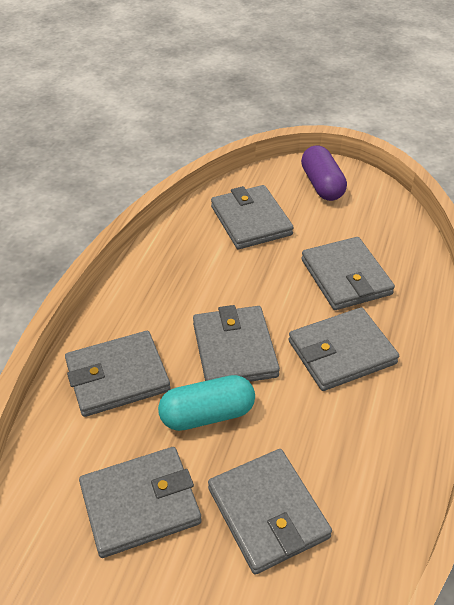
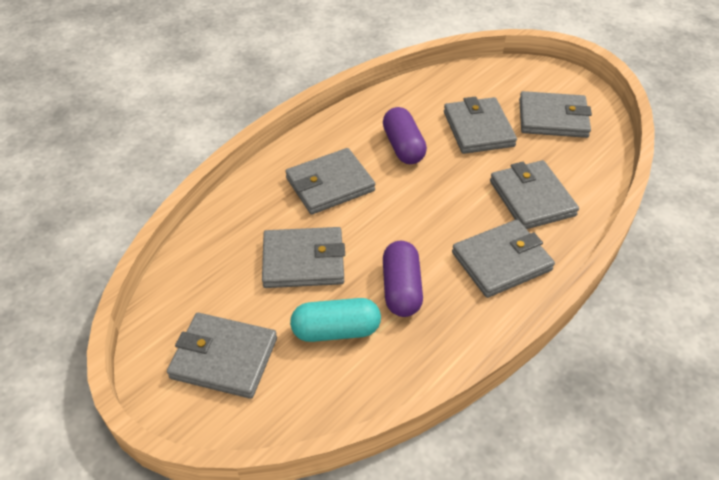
purple capsule: [301,145,347,201] = 1 -> [383,107,427,164] [383,241,423,317] = 2

